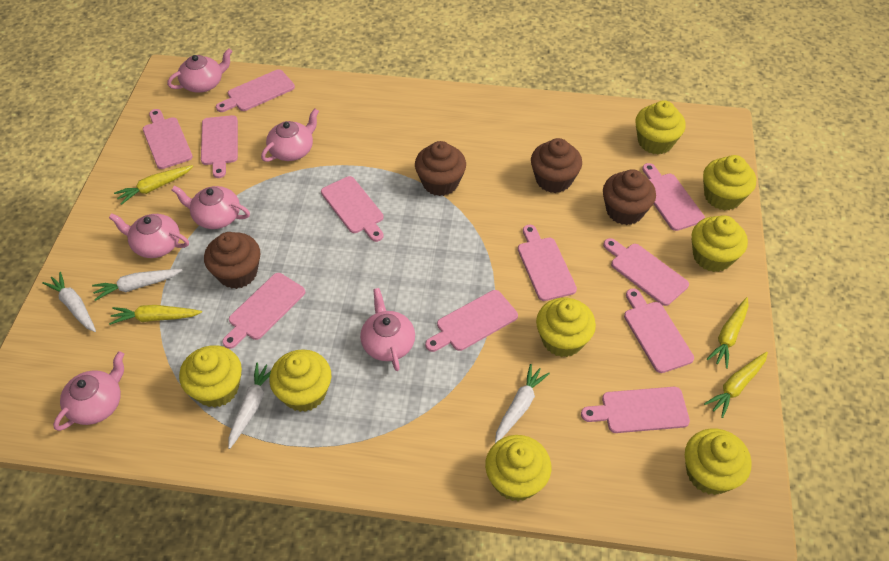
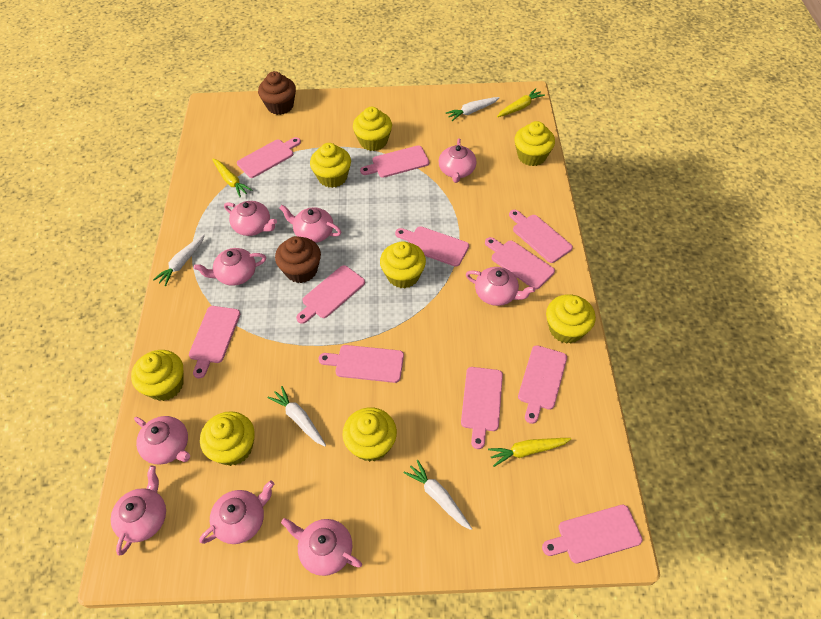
brown cupcake: [204,232,260,289] [415,141,466,196] [531,138,582,193] [603,169,656,225] = 4 -> [258,71,296,115] [275,236,321,283] = 2
pink teapot: [53,351,124,431] [109,213,189,258] [167,48,233,93] [172,186,250,229] [261,109,319,162] [360,288,415,371] = 6 -> [111,466,166,555] [134,416,190,465] [194,248,266,286] [199,480,274,544] [224,201,277,236] [279,205,341,243] [281,518,362,576] [439,138,477,183] [466,267,535,306] = 9
yellow carrot: [109,305,202,325] [114,165,193,205] [704,352,768,418] [707,297,749,369] = 4 -> [212,159,253,197] [488,438,571,467] [497,88,545,117] = 3

